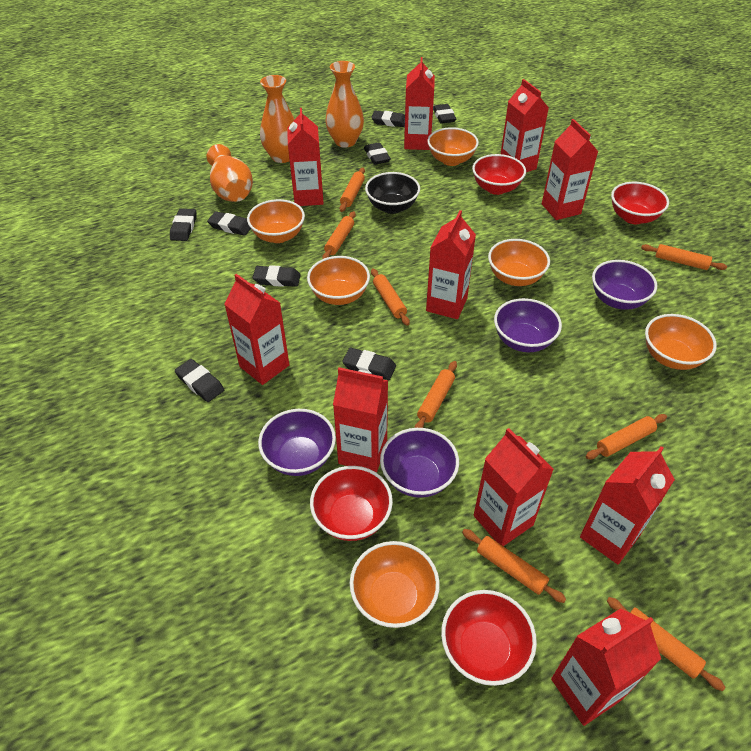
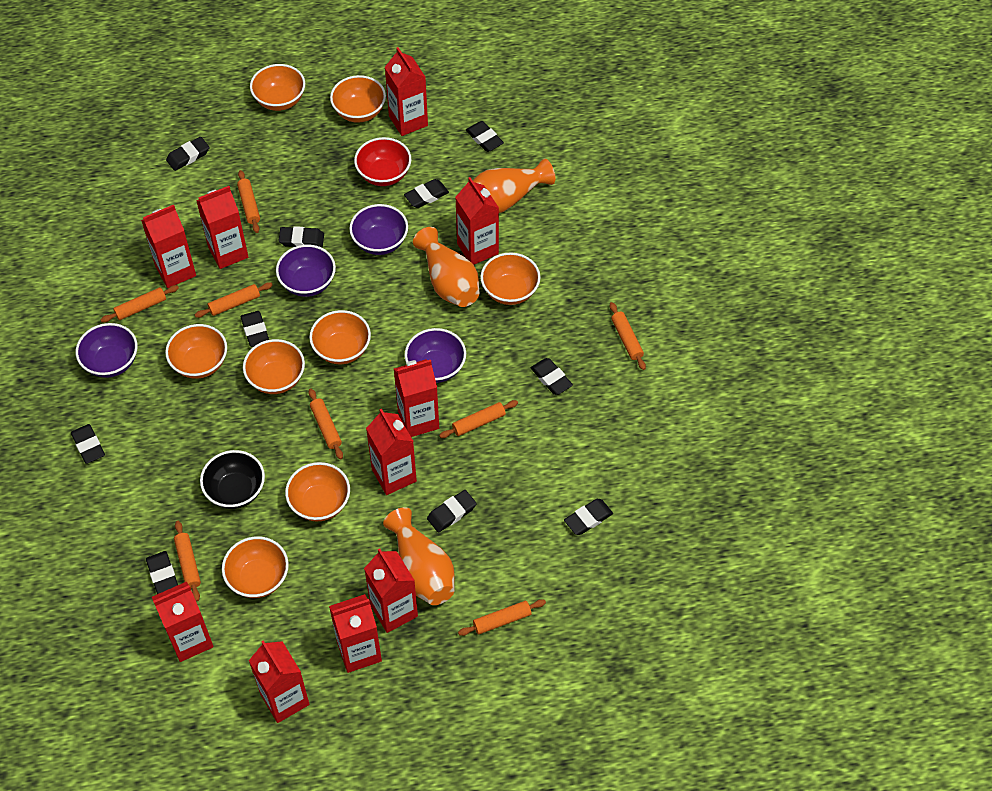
black eraser: [170,208,196,241] [175,359,224,402] [207,211,251,236] [253,265,301,287] [342,348,396,380] [364,142,391,165] [371,111,405,127] [433,104,456,124] = 8 -> [71,424,105,464] [146,551,178,594] [166,137,210,171] [240,311,269,347] [279,226,324,247] [404,179,449,208] [427,490,477,532] [466,121,504,152] [531,358,573,395] [564,499,613,535] = 10
orange bowl: [247,199,305,243] [307,256,370,305] [350,541,440,628] [427,127,479,166] [488,239,550,286] [645,314,717,370] = 6 -> [165,324,227,379] [222,536,289,598] [243,339,305,394] [250,64,305,111] [285,462,350,522] [309,310,371,364] [330,75,386,123] [480,252,541,305] = 8
red bowl: [310,466,393,541] [441,590,537,686] [472,154,526,195] [611,182,669,224] = 4 -> [354,137,411,186] = 1

